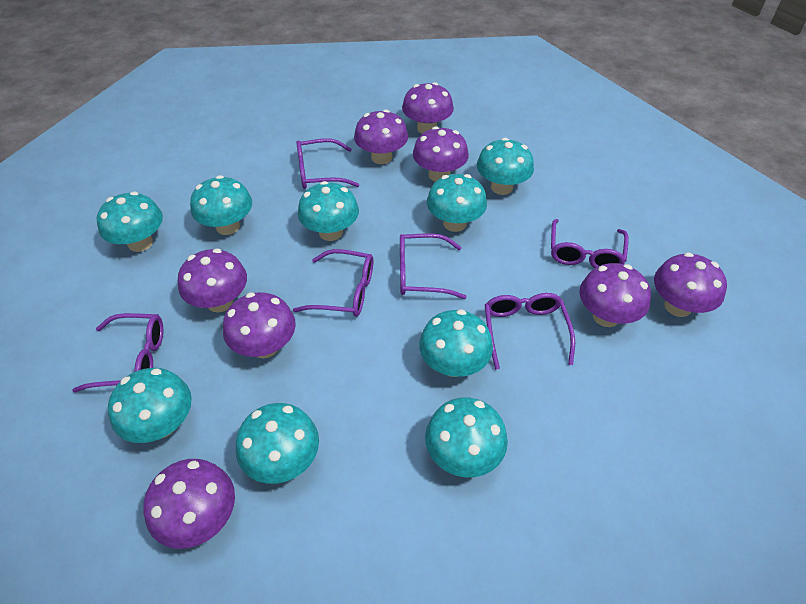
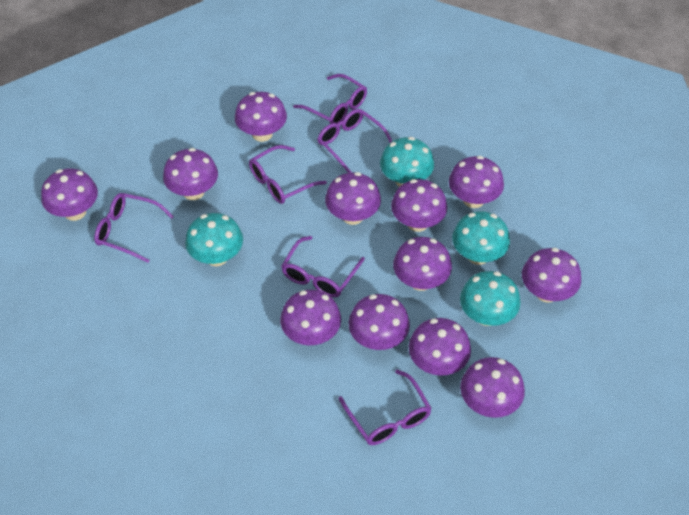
purple mushroom: [143,459,235,549] [178,248,247,312] [223,292,296,358] [354,110,408,164] [402,82,454,134] [413,126,469,182] [579,263,651,327] [654,252,727,317] = 8 -> [41,169,98,221] [163,148,218,200] [235,92,287,142] [280,290,341,345] [325,172,381,225] [349,294,410,350] [391,179,447,232] [393,237,452,291] [409,318,471,376] [449,156,504,208] [460,357,525,418] [522,248,581,303] = 12
turquoise mushroom: [97,192,163,252] [108,368,192,443] [190,175,252,235] [236,403,319,484] [298,181,359,241] [419,309,493,377] [425,397,508,477] [427,174,487,232] [477,138,534,195] = 9 -> [185,213,243,266] [380,137,434,187] [452,211,510,265] [460,271,521,326] = 4

